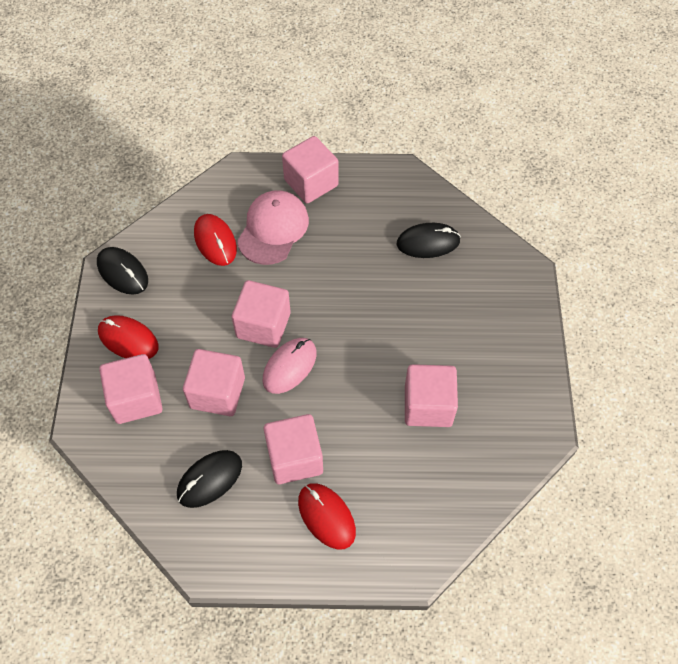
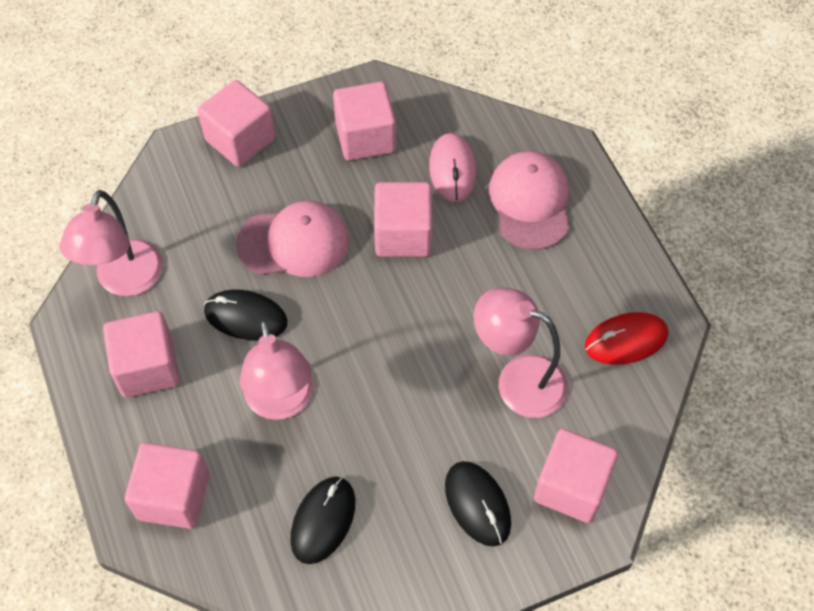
pink cap: [237,190,309,265] = 1 -> [236,201,349,277] [489,151,570,250] = 2
pink lamp: none = 0 -> [60,190,163,296] [240,319,313,420] [474,287,568,418] = 3
red mouse: [98,315,158,359] [194,214,237,266] [298,483,356,549] = 3 -> [585,312,668,365] = 1

